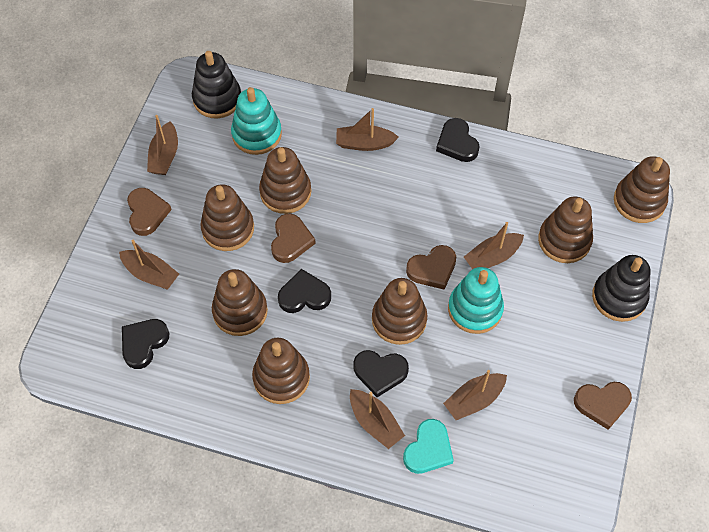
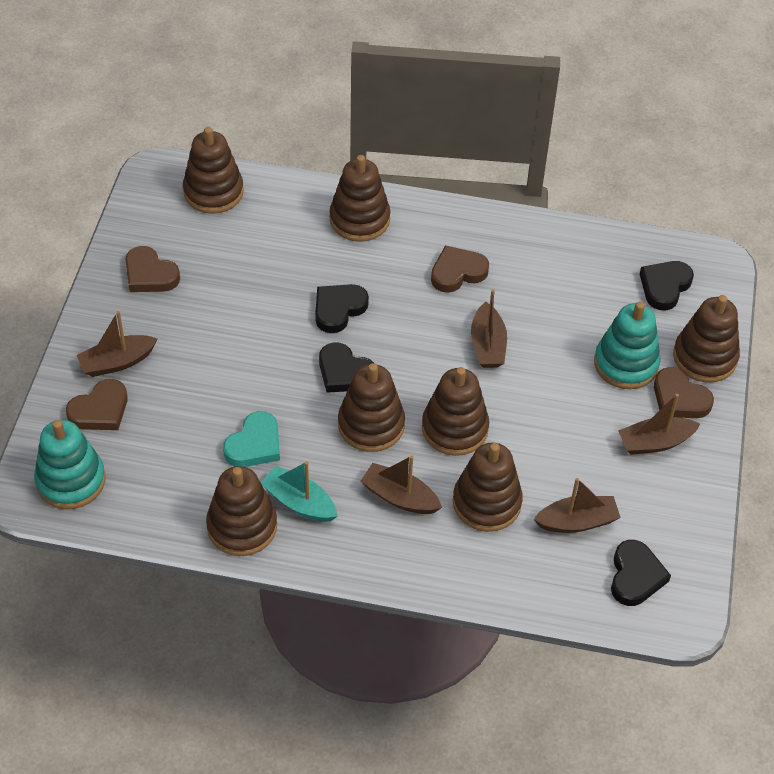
black stacking toy: [192,51,241,118] [592,255,650,322] = 2 -> none = 0
brown boat: [119,240,179,290] [147,115,178,175] [336,108,399,151] [350,389,405,449] [443,370,507,420] [464,222,524,269] = 6 -> [77,311,157,377] [360,455,442,514] [471,289,507,368] [533,478,621,533] [618,394,700,455] = 5
turquoise boat: none = 0 -> [261,461,338,522] = 1

